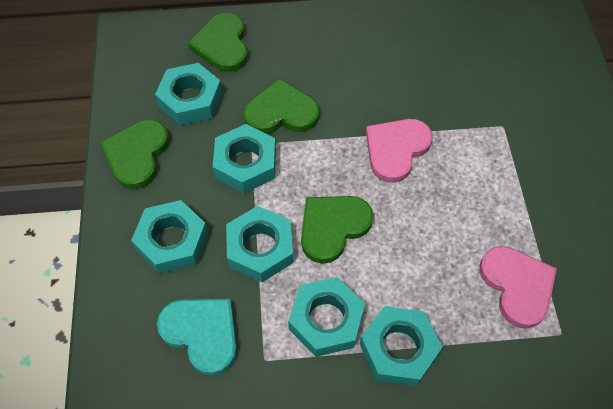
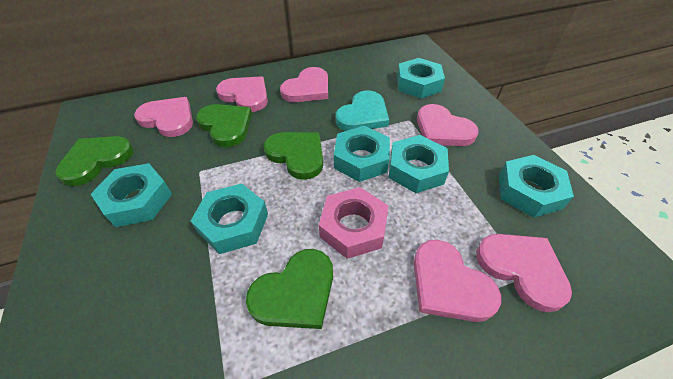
pink heart: [366,119,433,183] [479,246,557,329] = 2 -> [134,97,193,137] [216,76,268,112] [280,67,328,102] [414,240,501,322] [417,104,479,146] [476,234,572,312] = 6
pink nut: none = 0 -> [319,187,388,259] = 1

